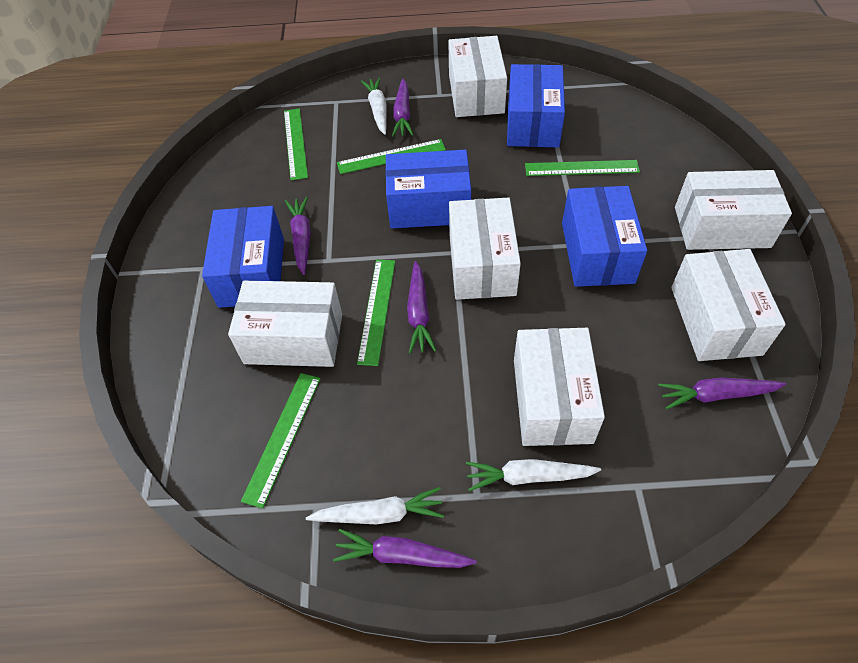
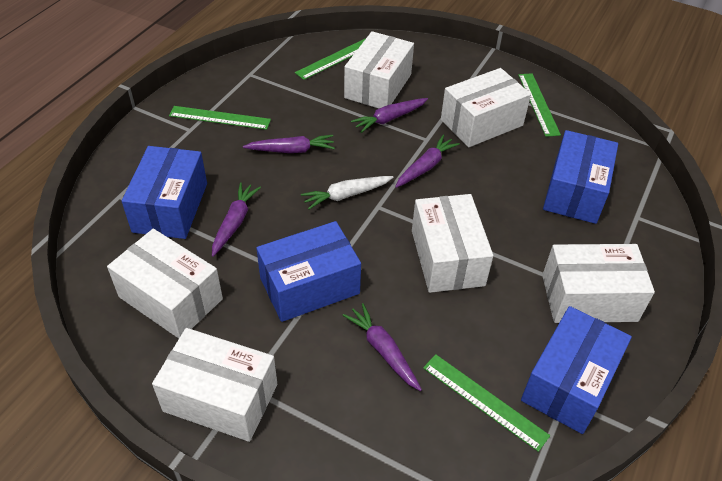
green ruler: [241,373,321,508] [284,108,308,181] [337,139,446,174] [357,260,395,366] [525,160,640,176] = 5 -> [169,106,271,130] [295,38,366,80] [423,354,550,452] [518,73,561,137] = 4
white carrot: [306,487,444,524] [361,77,387,135] [466,459,601,491] = 3 -> [301,176,393,210] = 1

